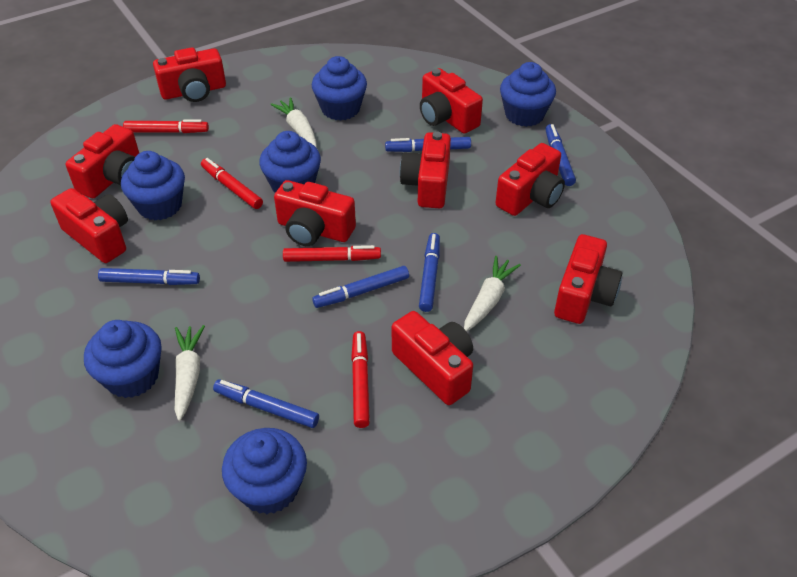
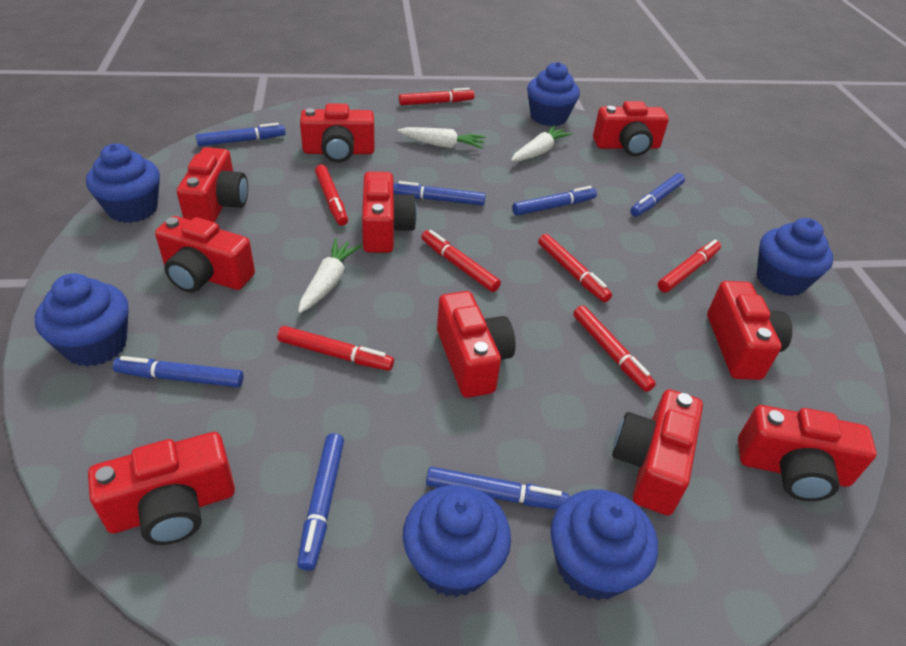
blue marker: [98,268,200,285] [213,379,319,428] [312,266,409,308] [385,137,471,152] [419,233,440,312] [545,124,576,186] = 6 -> [113,356,244,387] [196,123,286,146] [298,433,344,571] [393,181,486,206] [426,467,569,509] [512,186,597,216] [630,173,685,217] = 7
red camera: [50,188,128,263] [66,124,139,198] [153,47,226,102] [274,180,356,246] [392,311,473,405] [400,132,451,208] [420,68,483,134] [496,143,565,216] [554,234,622,324] = 9 -> [88,432,235,545] [155,216,255,293] [177,147,248,222] [300,103,375,162] [362,172,417,253] [437,291,516,398] [593,101,669,156] [612,389,703,515] [707,281,792,380] [738,405,877,501] = 10
red marker: [123,119,209,133] [201,158,263,209] [283,245,381,262] [351,331,370,428] = 4 -> [277,326,394,371] [315,165,348,226] [399,88,474,105] [421,230,501,292] [538,234,612,302] [573,305,656,392] [658,239,721,292] = 7

